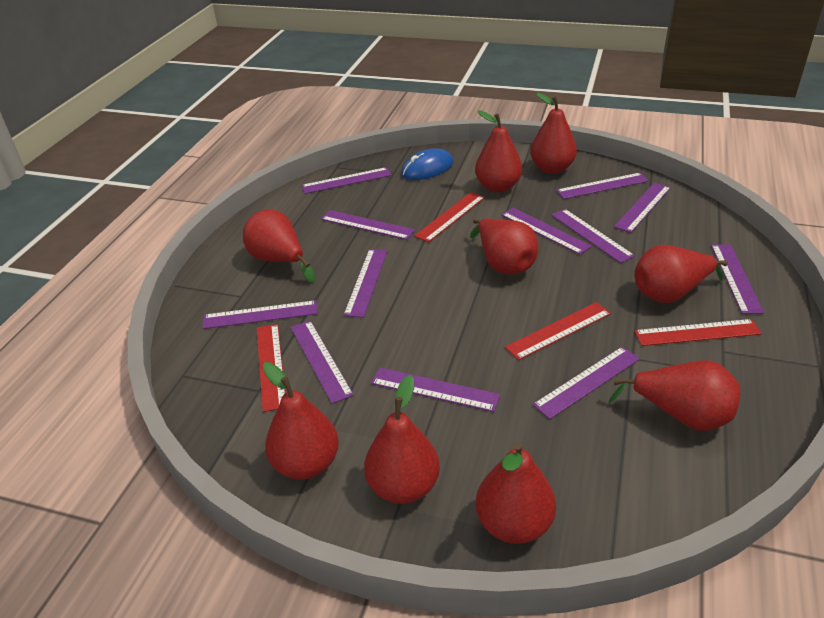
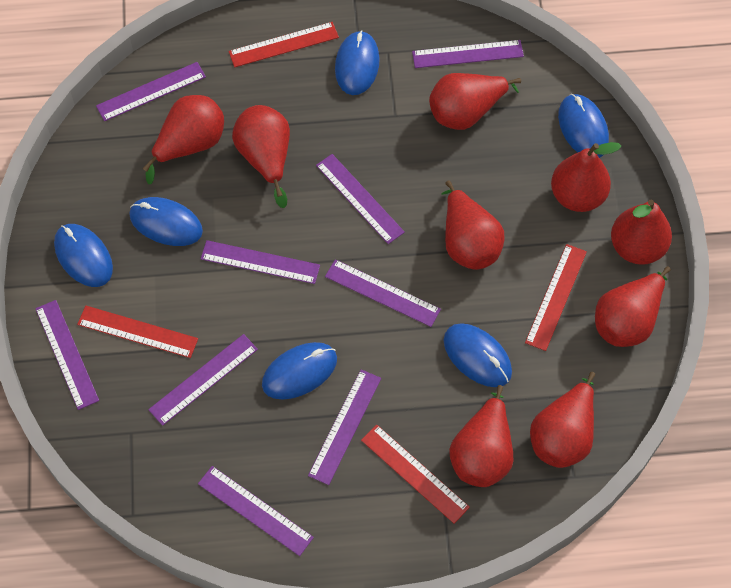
blue mouse: [401,148,454,180] = 1 -> [54,224,113,287] [130,197,203,246] [262,342,337,400] [335,30,380,95] [444,323,512,387] [558,94,609,158] = 6
purple ruler: [203,300,317,329] [291,321,354,404] [301,167,392,194] [321,210,415,240] [343,249,387,318] [371,367,500,412] [501,208,592,255] [532,347,640,419] [551,209,635,263] [556,173,649,199] [614,183,671,233] [711,244,764,314] = 12 -> [35,300,99,410] [96,62,206,121] [148,334,258,426] [198,466,314,556] [201,240,320,284] [308,369,381,485] [316,154,405,244] [325,259,441,327] [412,40,524,68] = 9

